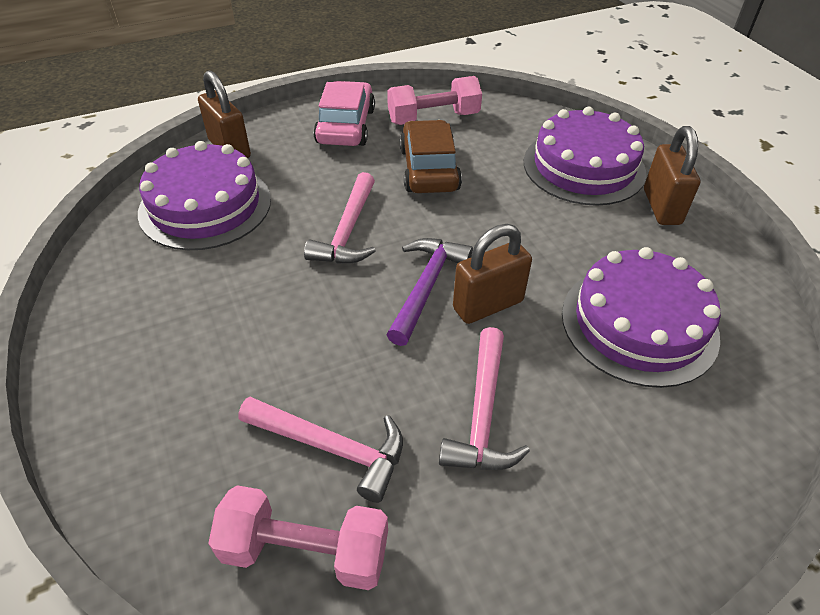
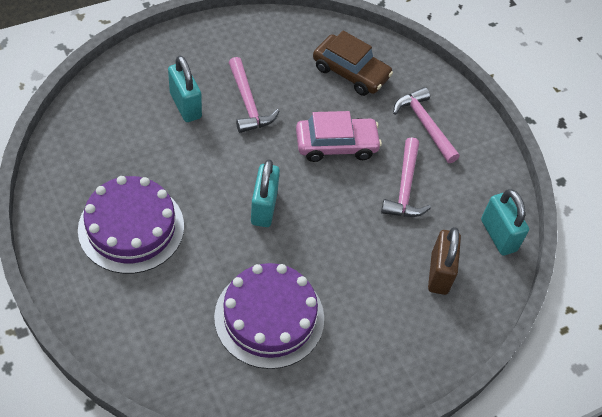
brown padlock: [198,71,251,158] [453,224,532,324] [644,126,700,225] = 3 -> [428,227,461,295] = 1
pink dumbbell: [208,485,388,590] [387,76,482,125] = 2 -> none = 0
purple cake: [138,141,271,250] [524,107,646,206] [562,247,721,388] = 3 -> [78,176,184,274] [214,263,324,369] = 2
purple hammer: [387,238,473,346] = 1 -> none = 0
turquoise padlock: none = 0 -> [168,56,202,122] [251,159,280,227] [481,189,529,255] = 3

